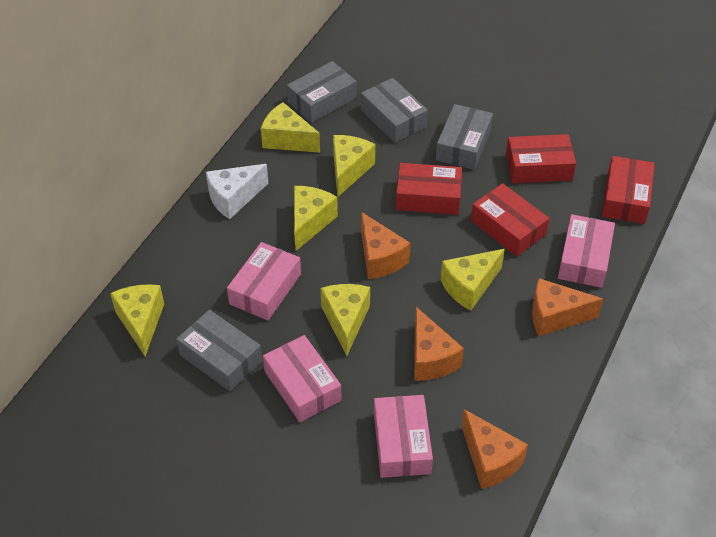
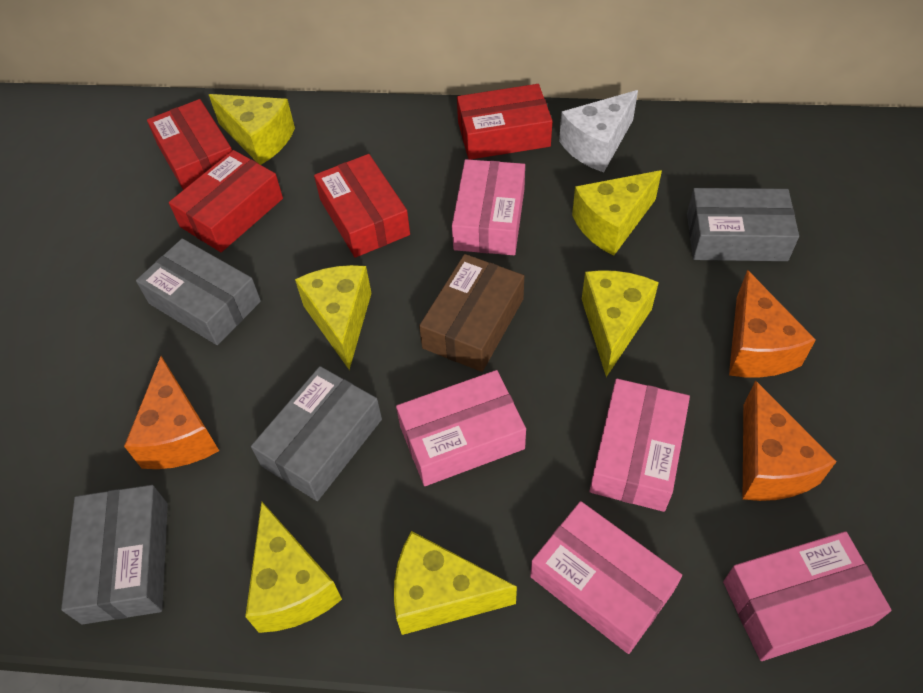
brown box: none = 0 -> [419,254,524,372] = 1
orange cheese: [361,212,411,279] [414,307,464,381] [462,409,528,489] [532,278,603,336] = 4 -> [124,356,219,469] [729,270,816,377] [743,380,837,501] = 3
pink box: [227,242,301,320] [263,335,342,422] [374,395,433,478] [558,214,615,288] = 4 -> [396,370,526,486] [452,159,525,255] [530,501,682,654] [589,379,690,512] [723,531,892,661] = 5

